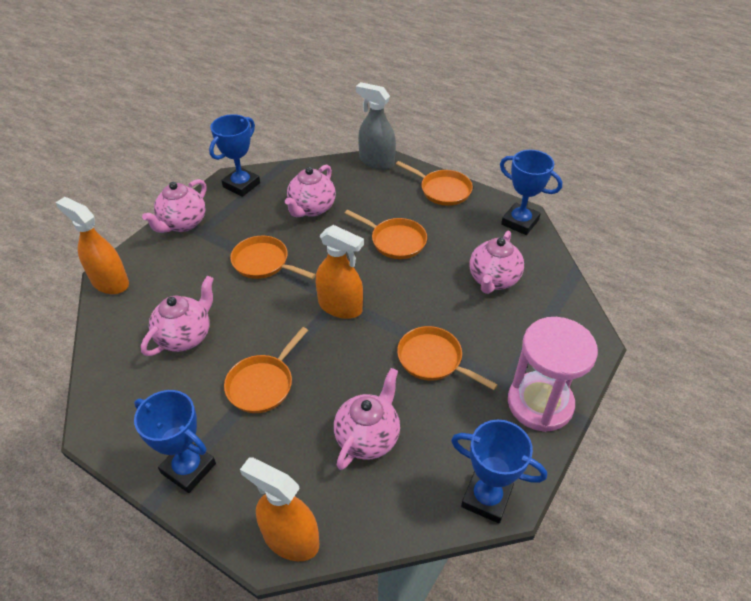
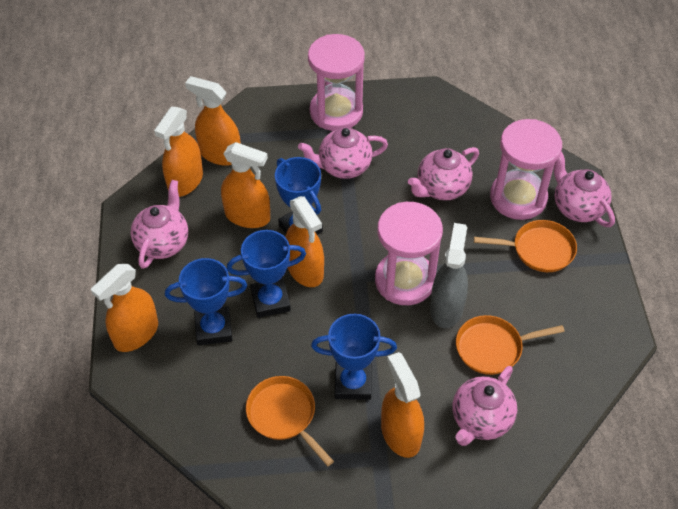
orange pan: [224,327,308,413] [230,236,316,279] [344,210,427,259] [396,161,473,206] [397,326,498,390] = 5 -> [246,376,334,466] [456,315,565,375] [474,220,577,272] = 3
orange spray bottle: [55,197,129,294] [240,457,319,561] [316,225,364,319] = 3 -> [91,264,158,352] [154,107,203,197] [185,76,241,166] [221,142,270,228] [285,196,324,287] [381,352,424,458] = 6
pink hourglass: [508,317,598,432] = 1 -> [308,34,365,131] [375,202,443,305] [490,119,562,220] = 3

